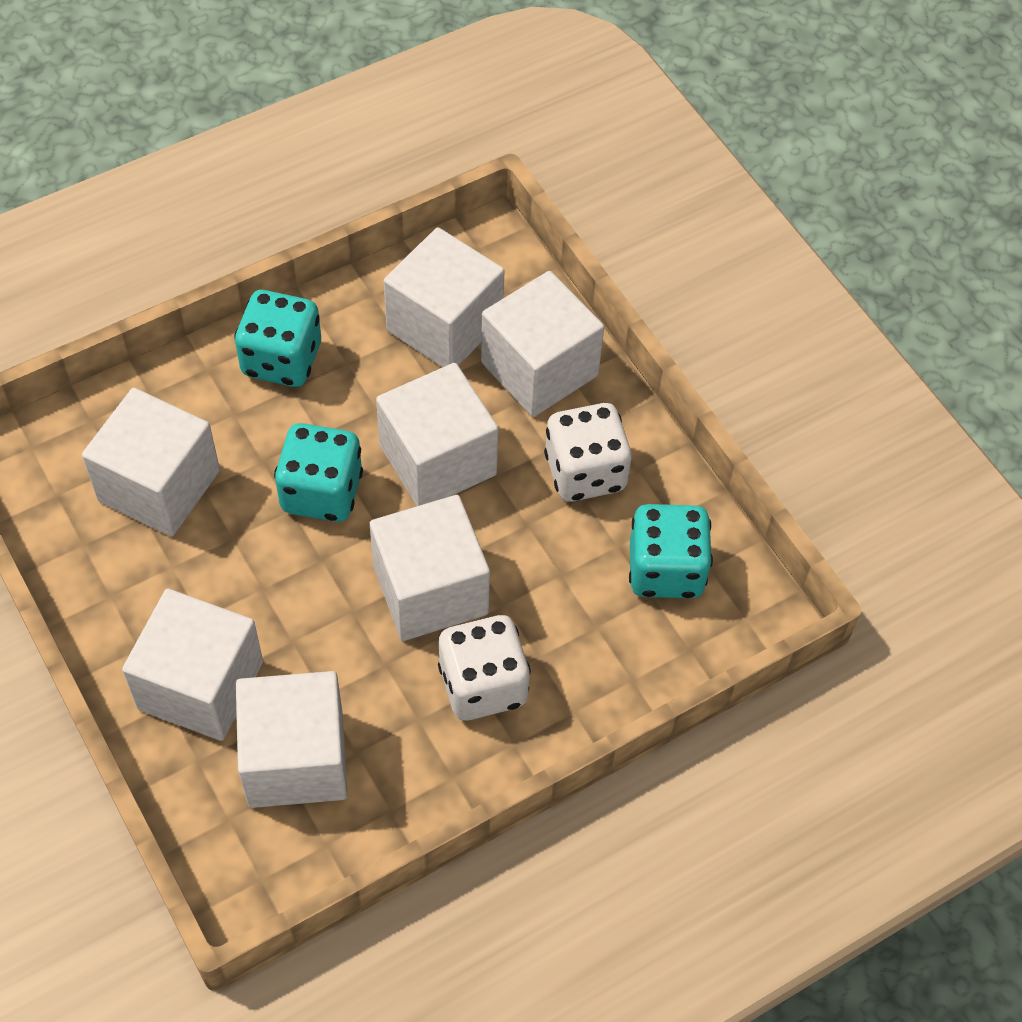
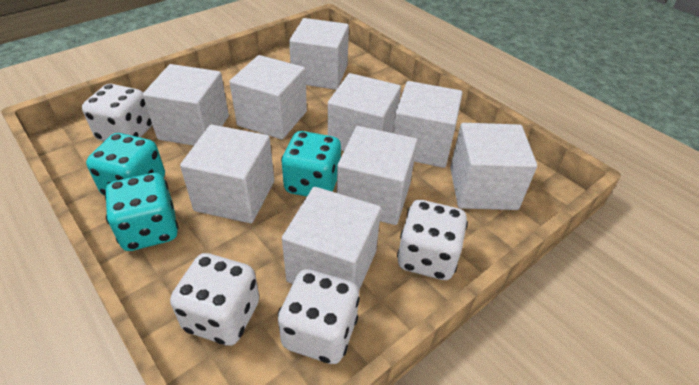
white cube: [82,388,220,536] [122,589,263,741] [236,671,347,808] [370,495,490,641] [376,363,499,506] [384,227,505,367] [481,271,604,417] = 7 -> [143,64,229,146] [180,124,274,223] [230,55,307,139] [282,187,381,290] [289,18,349,90] [328,73,401,151] [337,126,418,225] [393,81,463,168] [450,123,537,210] = 9
white dice: [438,615,531,721] [544,403,632,502] = 2 -> [82,84,152,141] [170,253,259,346] [278,269,360,364] [397,200,468,280] = 4

